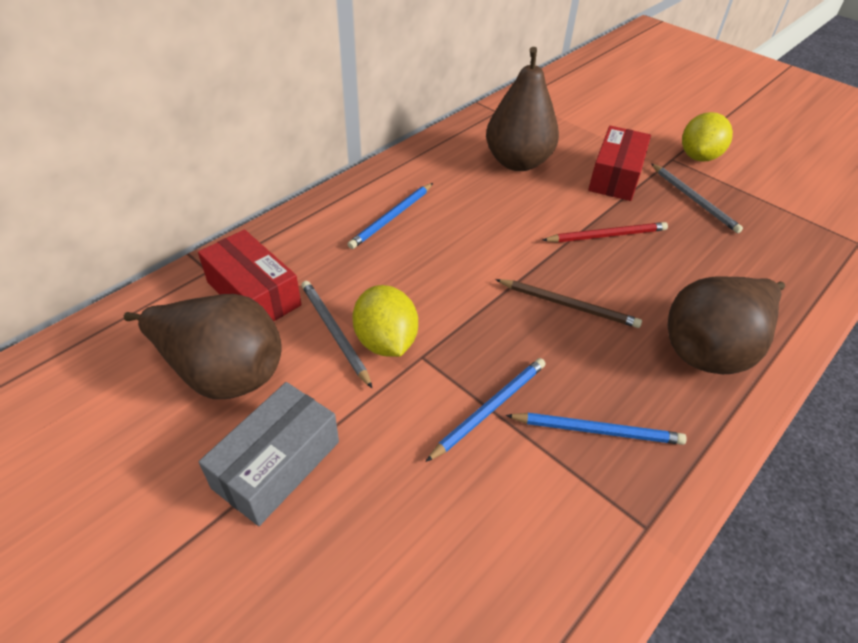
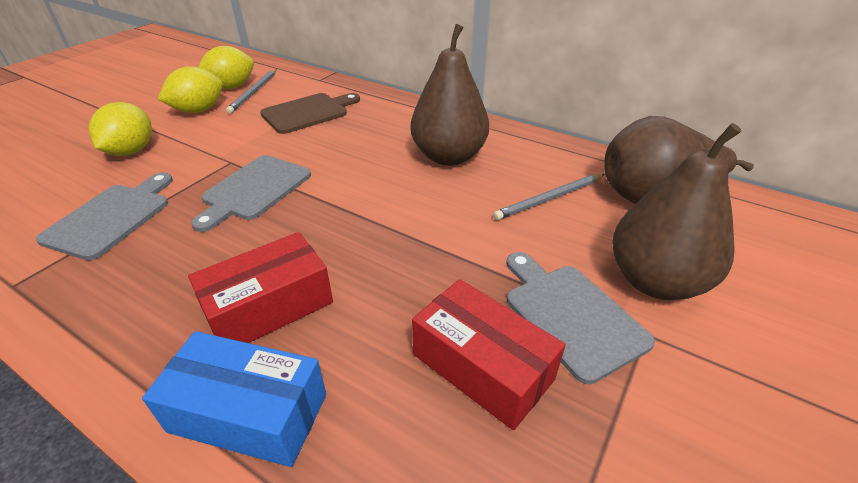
blue box: none = 0 -> [142,331,326,467] = 1
blue pencil: [348,183,433,249] [426,358,546,462] [506,413,687,445] = 3 -> none = 0
brown cutting board: none = 0 -> [260,93,360,134] = 1
brown pencil: [495,279,642,328] = 1 -> none = 0
grey box: [199,382,339,526] = 1 -> none = 0
grey cutting board: none = 0 -> [36,172,173,260] [191,155,311,232] [507,252,655,384] = 3
red pencil: [543,222,668,242] = 1 -> none = 0
yellow lemon: [352,285,418,357] [682,112,733,162] = 2 -> [89,102,152,156] [158,66,223,113] [198,46,254,89] = 3

